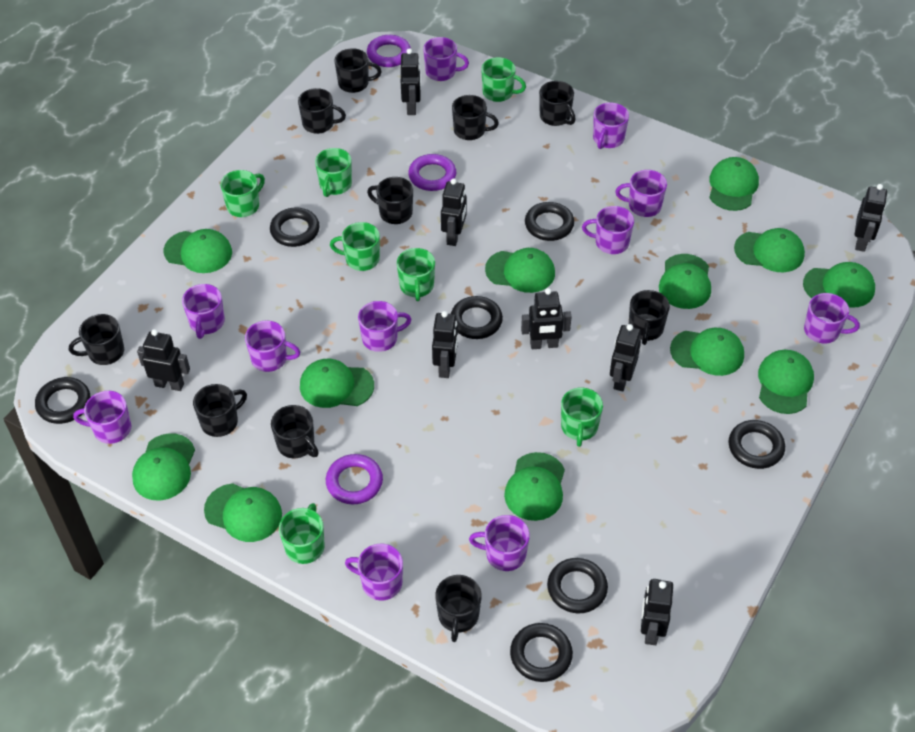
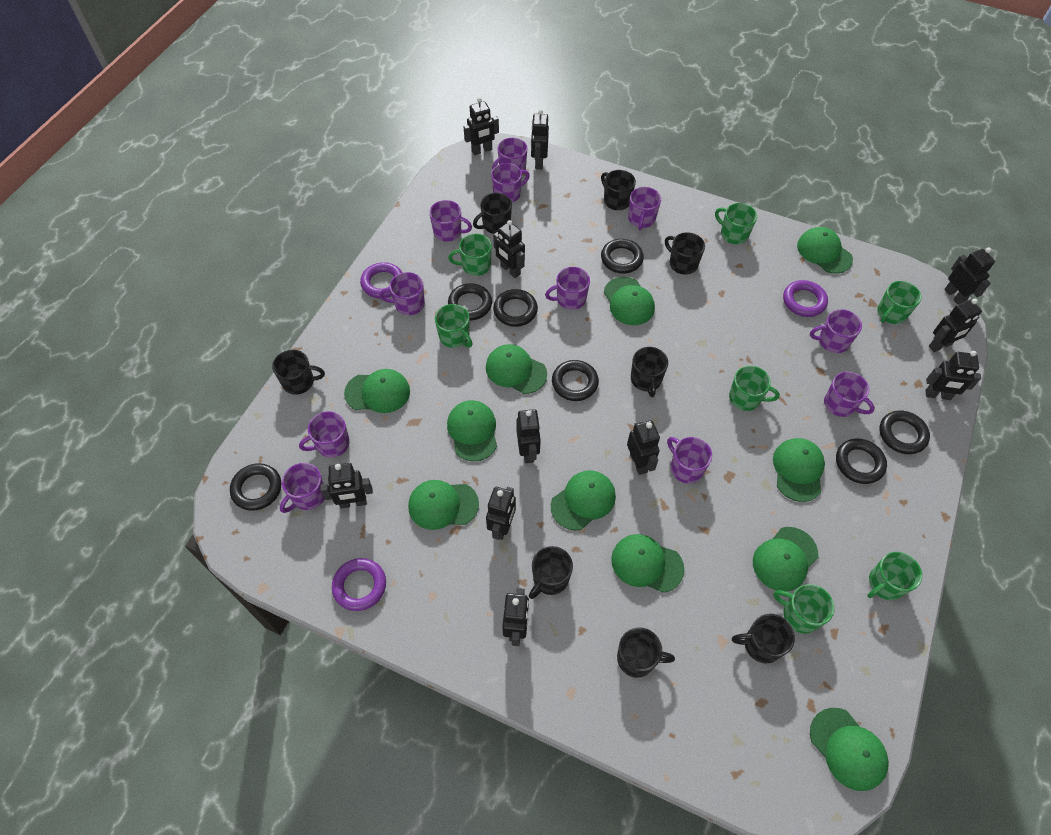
black mug: [69,314,124,365] [193,384,247,437] [271,405,319,458] [298,88,346,134] [334,48,382,93] [367,177,413,224] [435,575,482,642] [452,95,499,140] [539,81,576,126] [629,290,670,345] = 10 -> [272,350,325,395] [473,193,512,234] [529,546,573,599] [601,170,636,210] [617,627,675,678] [631,347,668,397] [665,232,705,275] [732,614,795,663] = 8
black robot: [137,329,190,391] [401,48,421,115] [432,311,458,378] [441,178,467,246] [521,288,572,349] [610,324,641,392] [641,579,673,645] [855,184,887,252] = 8 -> [320,463,373,509] [463,97,499,155] [486,487,516,540] [493,220,525,278] [502,588,529,646] [517,409,541,463] [531,109,549,169] [627,420,660,475] [925,351,981,400] [929,299,982,352] [944,247,995,305] = 11
green cap: [132,433,195,501] [164,229,232,273] [204,483,282,542] [300,359,374,408] [485,248,555,293] [504,452,565,521] [659,254,711,309] [670,328,744,376] [709,157,759,211] [734,228,805,272] [758,350,814,414] [803,262,875,308] = 12 -> [344,369,410,413] [408,480,479,530] [447,400,497,461] [486,344,547,394] [551,470,616,530] [604,277,655,325] [611,534,685,593] [753,527,818,591] [773,438,825,502] [797,227,853,274] [810,708,889,791] = 11

